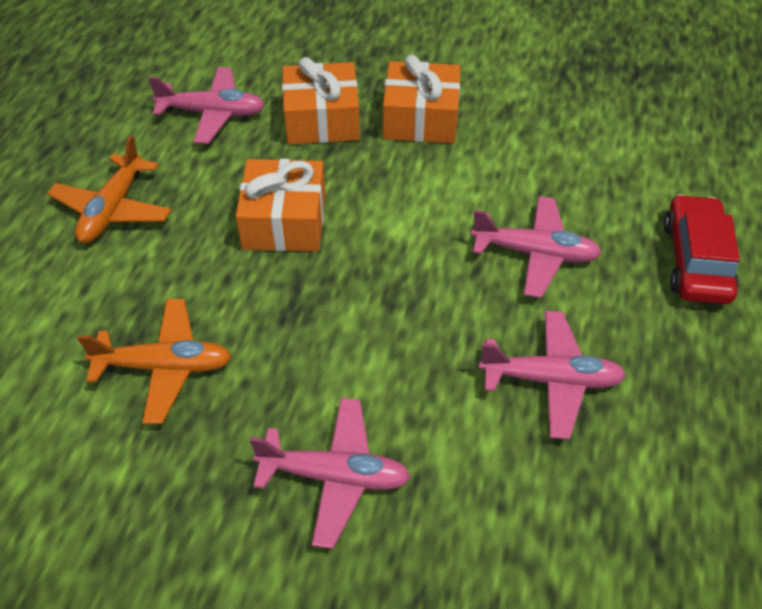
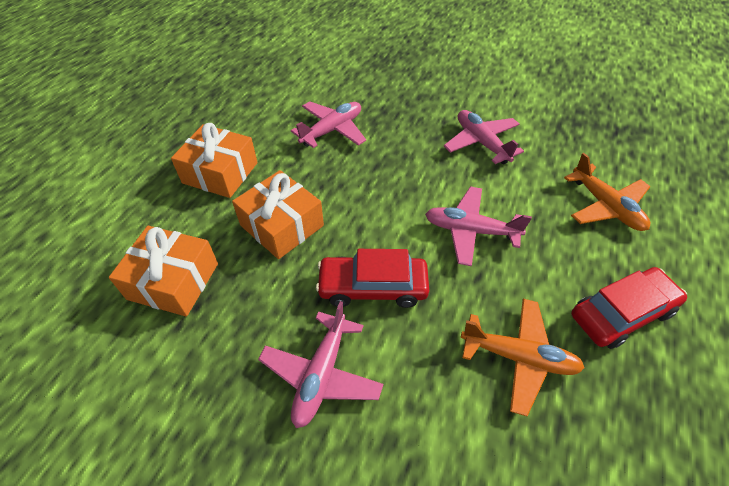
red car: [664,194,740,304] = 1 -> [316,249,429,308] [571,267,687,349] = 2

